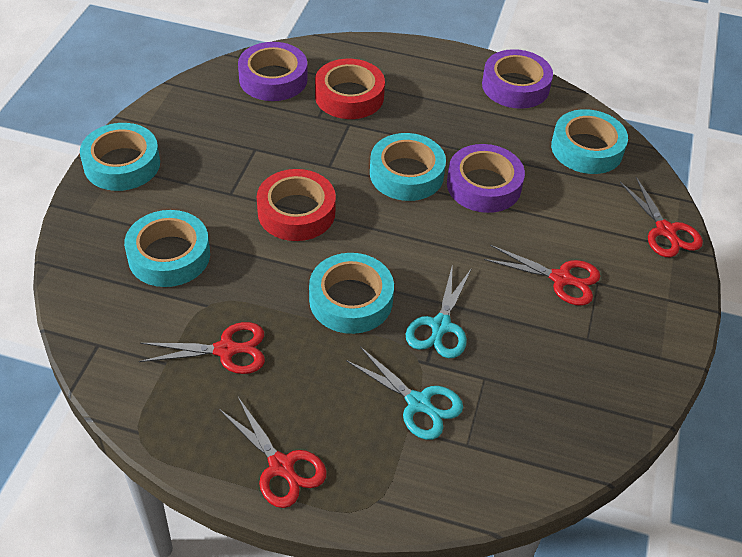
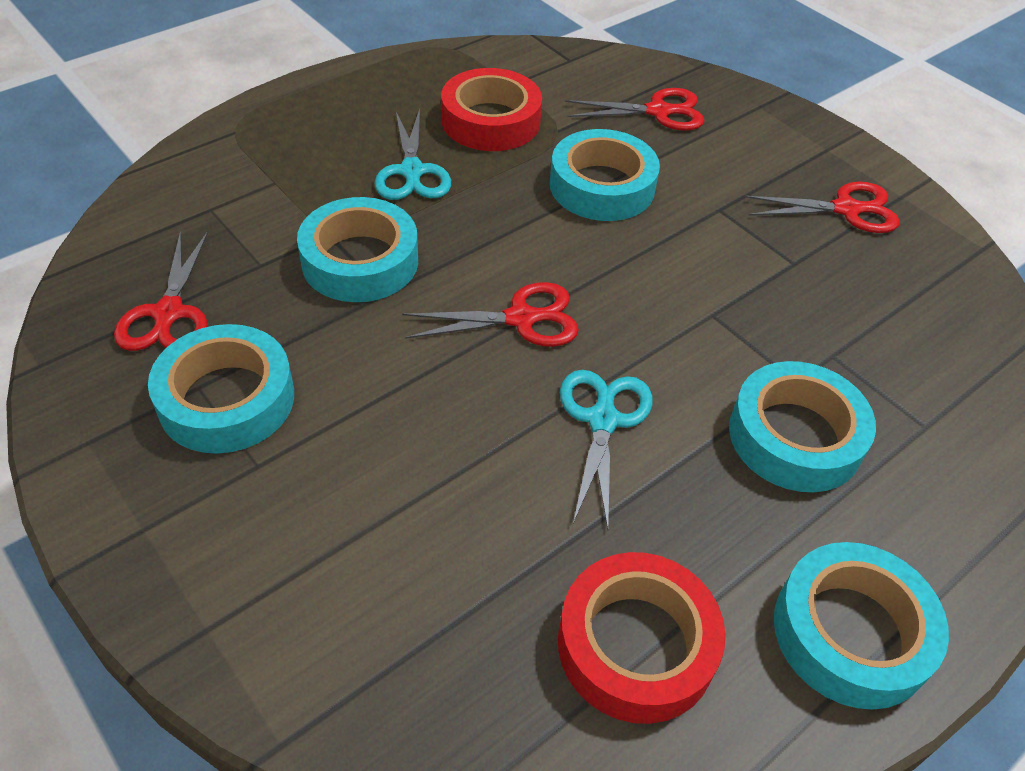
purple tape: [238,42,308,101] [447,144,525,213] [482,49,553,109] = 3 -> none = 0

